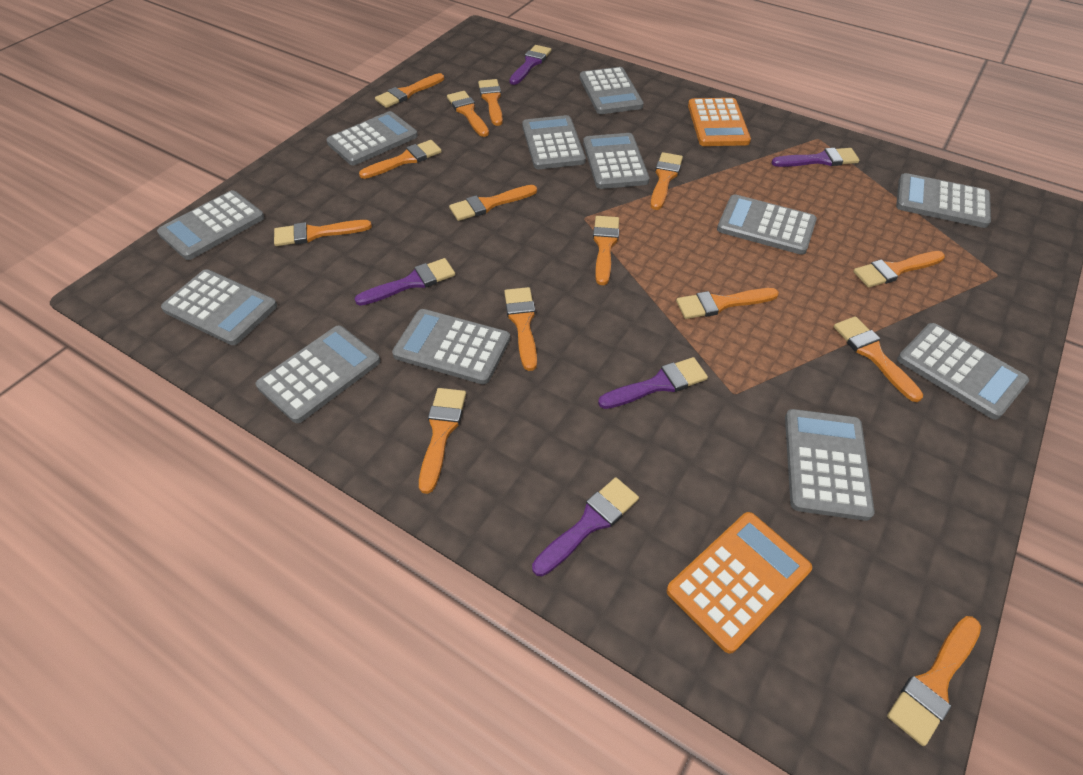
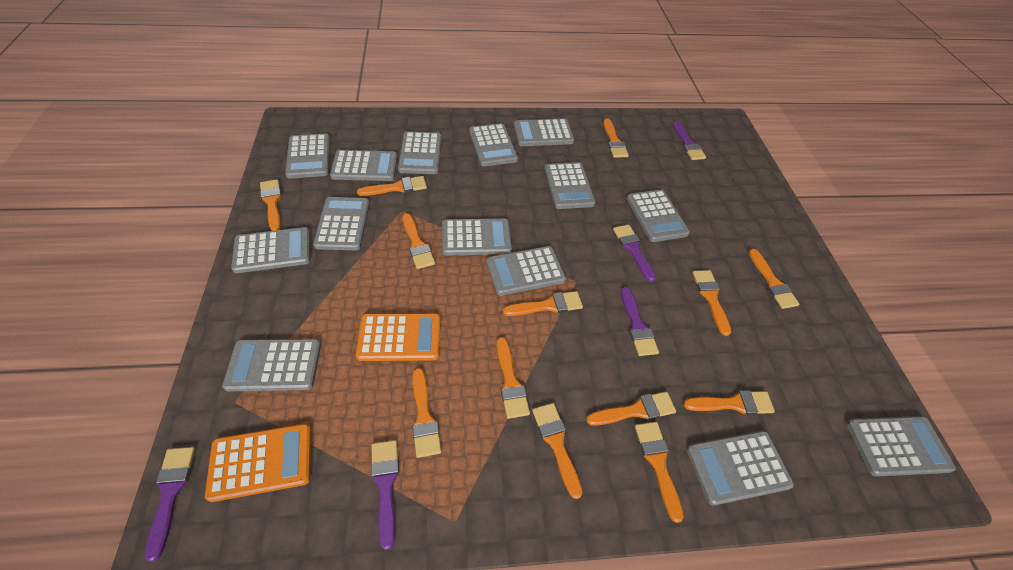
grey calculator: [157,190,265,260] [161,269,277,345] [256,325,380,423] [326,111,418,165] [392,309,510,385] [522,115,586,169] [580,67,644,114] [583,133,650,189] [717,194,817,255] [785,409,875,521] [896,173,991,228] [897,323,1029,420] = 12 -> [222,339,321,392] [231,227,310,273] [285,133,330,179] [313,197,370,250] [330,150,398,181] [398,131,442,174] [442,219,512,255] [469,123,518,166] [486,246,566,296] [514,119,574,146] [544,162,596,209] [627,189,690,242] [687,431,794,506] [847,416,956,477] = 14
orange brush: [274,220,372,246] [359,140,442,179] [375,73,444,108] [419,388,466,494] [447,91,489,137] [449,185,537,221] [478,79,503,126] [504,287,537,371] [593,216,619,285] [650,152,683,210] [676,288,779,319] [834,316,923,402] [853,251,945,288] [887,616,981,746] = 14 -> [260,179,281,231] [357,176,427,196] [403,213,435,269] [412,368,441,458] [497,337,530,419] [503,291,583,316] [532,403,583,499] [586,392,676,426] [603,119,629,158] [635,422,684,523] [683,390,775,415] [692,270,731,336] [749,249,800,309] = 13

